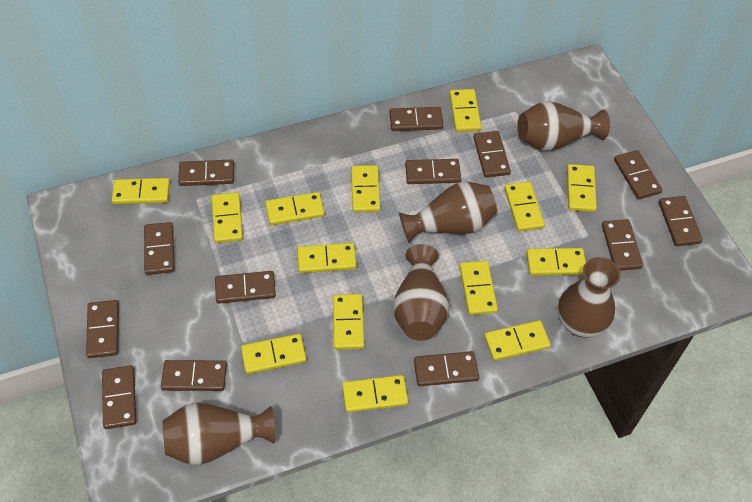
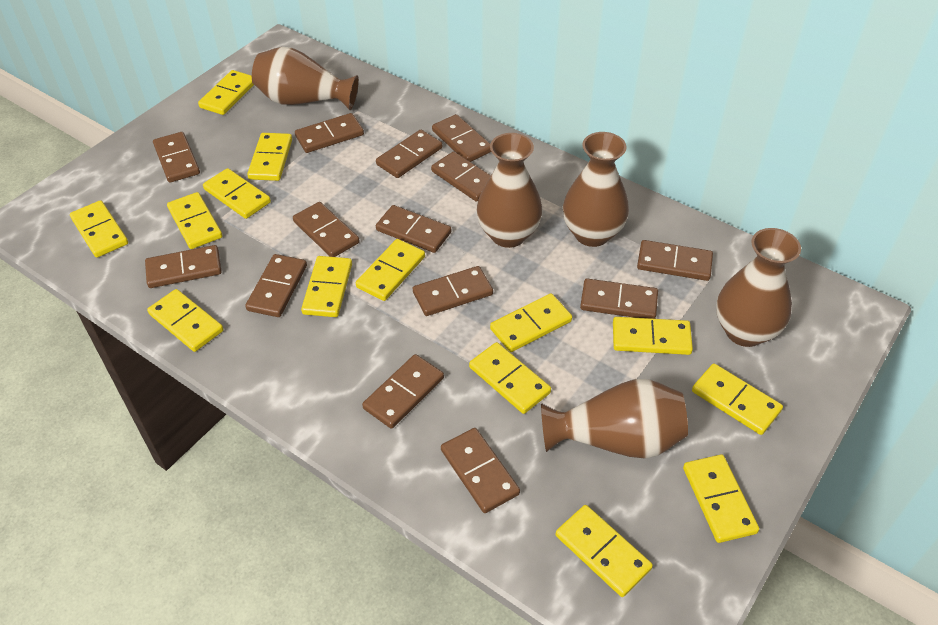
brown domino: [86,300,119,358] [102,365,136,429] [144,222,175,275] [161,360,227,391] [178,159,234,186] [215,271,276,304] [389,107,443,131] [405,159,461,184] [414,351,479,386] [473,131,511,178] [602,219,643,271] [614,150,662,199] [659,196,703,246] = 13 -> [145,245,222,288] [153,132,200,183] [245,254,307,317] [293,202,359,257] [295,113,364,153] [362,354,444,429] [376,130,442,178] [376,205,451,253] [413,266,493,316] [431,152,491,202] [432,114,491,162] [441,428,520,513] [580,279,658,319] [637,240,713,281] = 14

